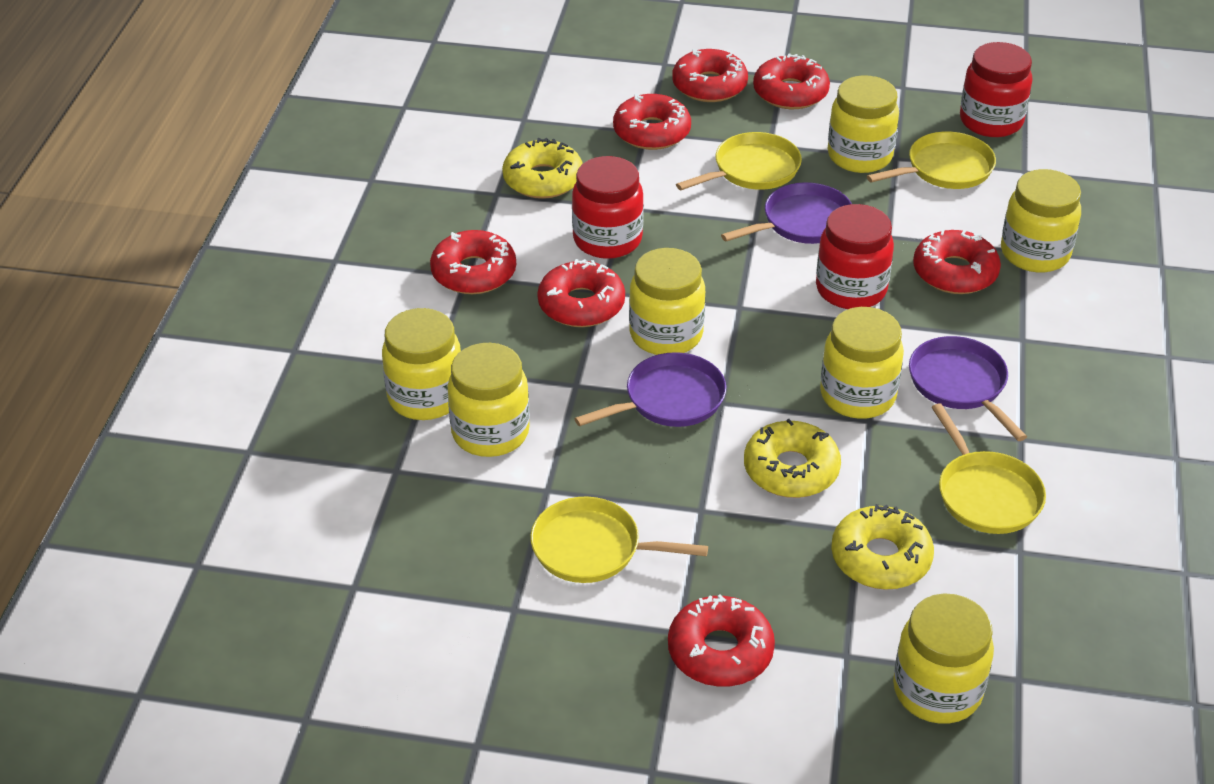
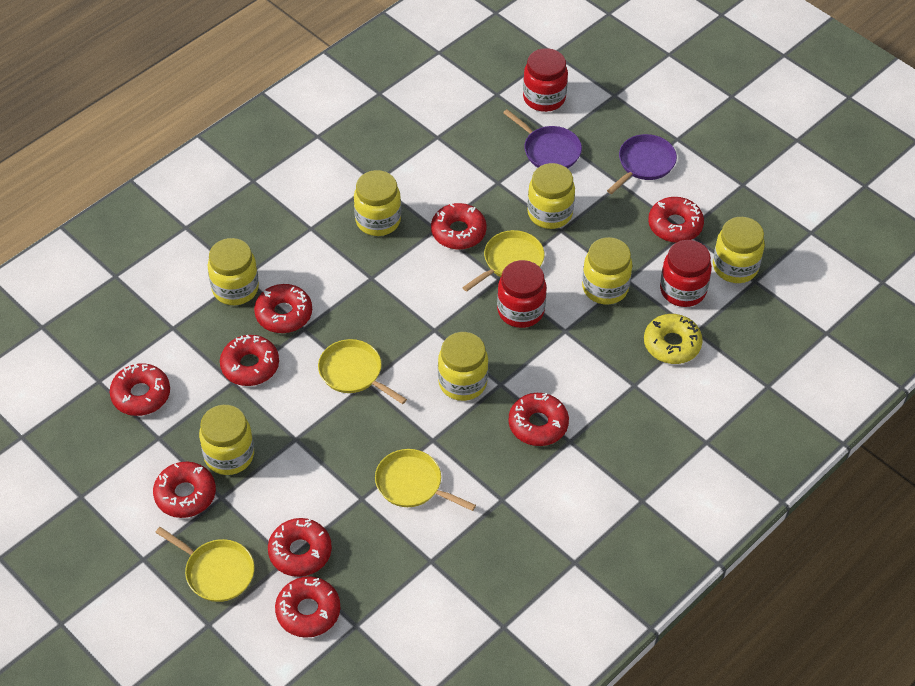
purple pan: [574,352,726,427] [721,182,852,244] [909,336,1027,441] = 3 -> [503,109,582,169] [607,134,677,194] = 2
red donut: [430,230,516,294] [537,259,625,327] [613,94,691,150] [668,595,775,687] [672,49,748,102] [753,54,830,109] [913,230,1001,294] = 7 -> [110,363,170,416] [153,462,216,518] [220,335,279,386] [254,284,312,333] [268,518,332,577] [275,576,340,638] [431,203,487,250] [508,393,569,446] [648,197,704,243] = 9
yellow donut: [502,138,583,199] [744,419,841,498] [831,504,934,590] = 3 -> [644,314,703,364] = 1

